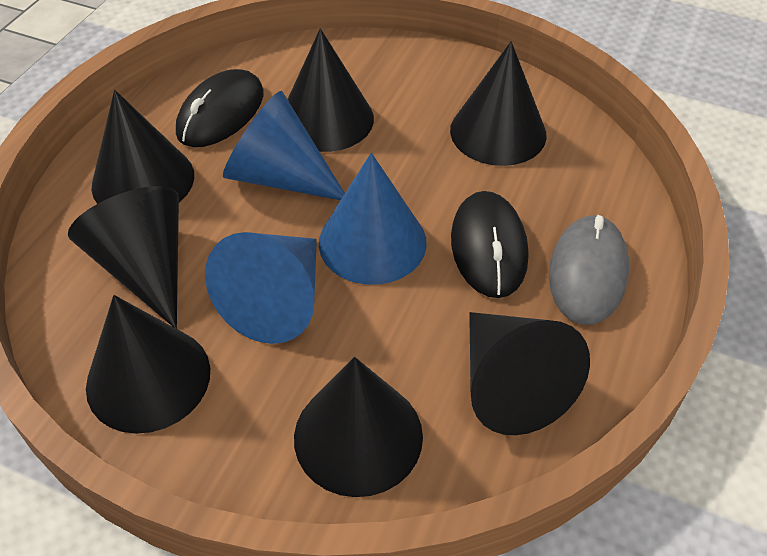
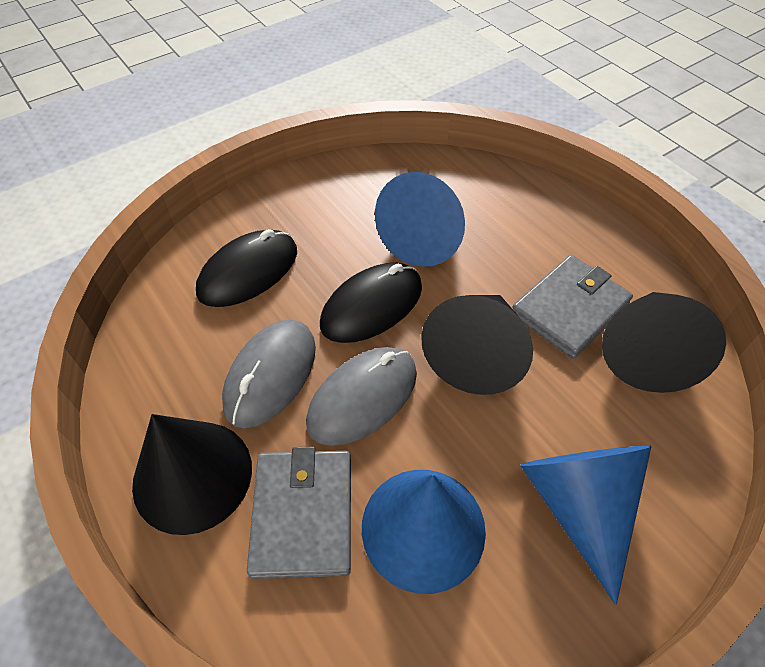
black cone: [68,186,179,329] [86,295,210,434] [91,90,194,204] [287,28,374,152] [294,357,423,497] [450,41,547,166] [469,312,590,435] = 7 -> [132,414,252,535] [421,295,533,395] [602,292,726,393] = 3
grey mouse: [549,215,629,325] = 1 -> [222,320,316,429] [306,347,417,446] = 2
grey wallet: none = 0 -> [247,446,351,579] [513,255,633,359] = 2

